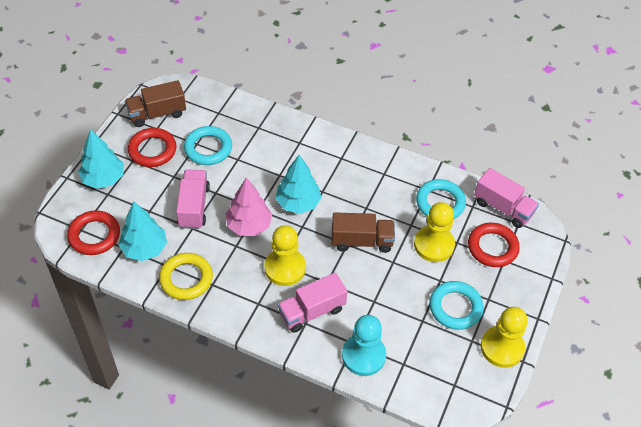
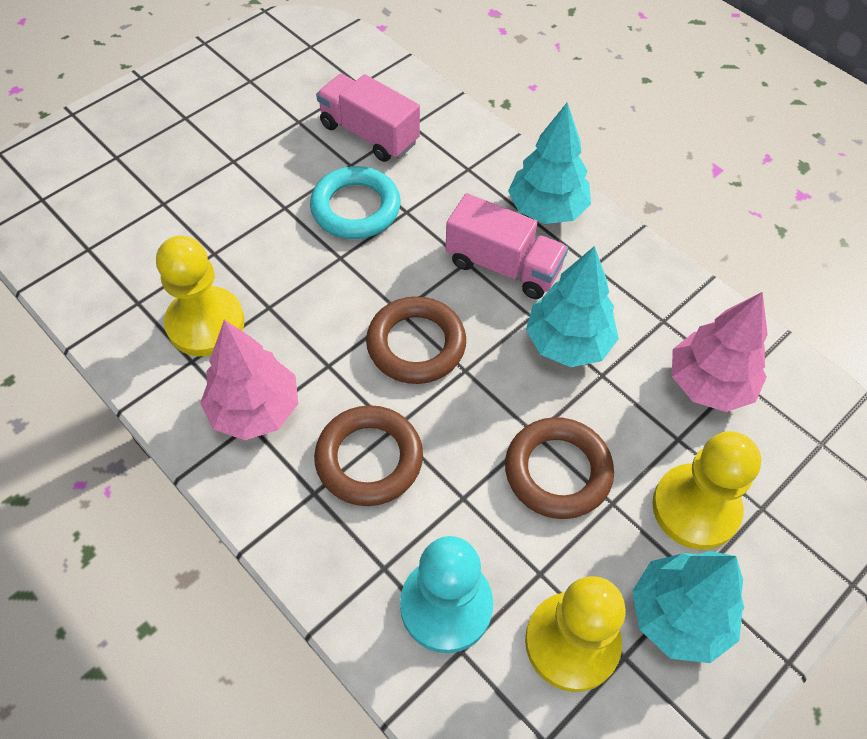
brown ring: none = 0 -> [314,405,423,506] [366,296,466,384] [505,417,614,519] = 3
brown truck: [125,80,186,127] [332,212,395,253] = 2 -> none = 0
pink tree: [225,177,272,236] = 1 -> [200,320,298,440] [672,292,768,412] = 2
pink truck: [176,170,210,229] [278,273,348,333] [474,168,539,228] = 3 -> [316,74,420,162] [445,193,568,299] = 2
red ring: [67,210,120,255] [128,128,176,167] [468,223,520,267] = 3 -> none = 0
turquoise ring: [184,126,232,165] [416,179,466,219] [429,281,483,330] = 3 -> [310,166,401,239] = 1
yellow ring: [159,253,213,300] = 1 -> none = 0

